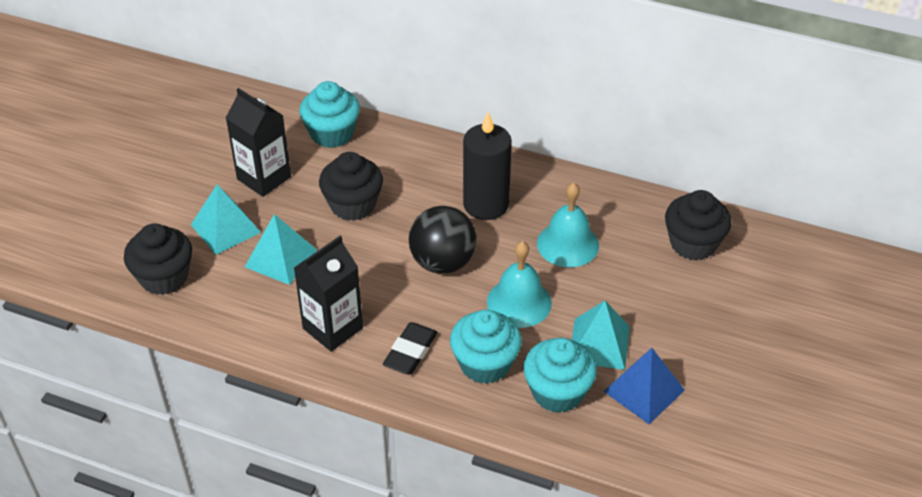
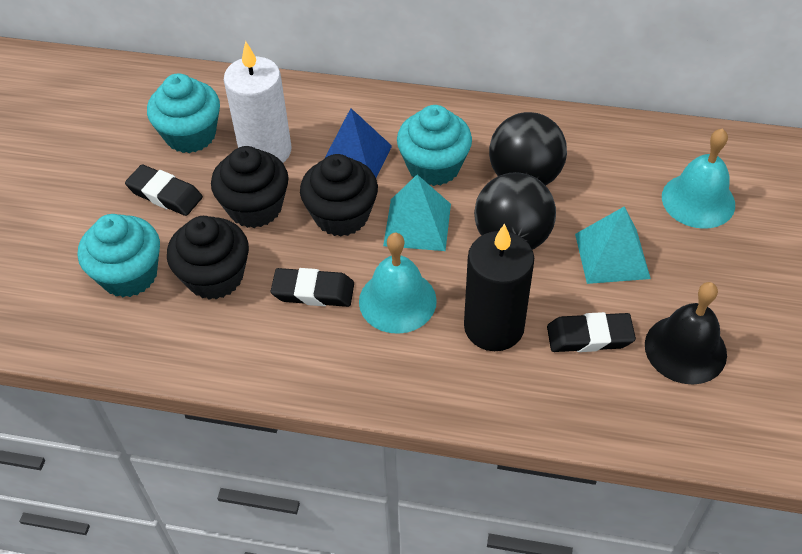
black ball: [409,206,477,274] = 1 -> [474,172,556,250] [489,112,567,186] = 2
black bell: none = 0 -> [645,282,727,384] = 1
black carton: [226,88,291,197] [294,236,363,352] = 2 -> none = 0
black eraser: [383,322,438,374] = 1 -> [125,164,203,216] [271,268,354,307] [547,312,636,352] = 3
turquoise pyramid: [191,184,261,255] [245,214,317,285] [572,301,630,370] = 3 -> [383,175,451,251] [575,206,651,284] = 2
white candle: none = 0 -> [224,41,291,163] = 1

